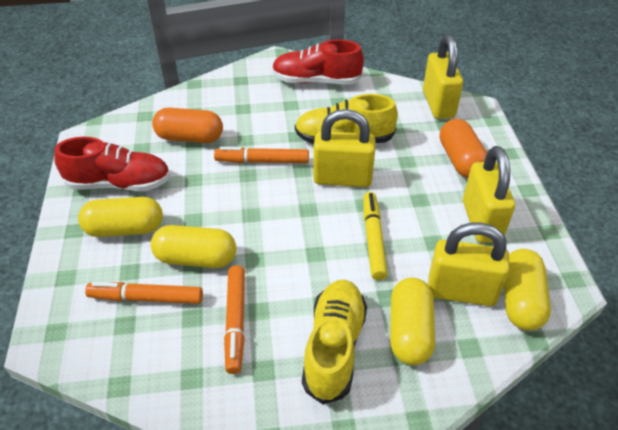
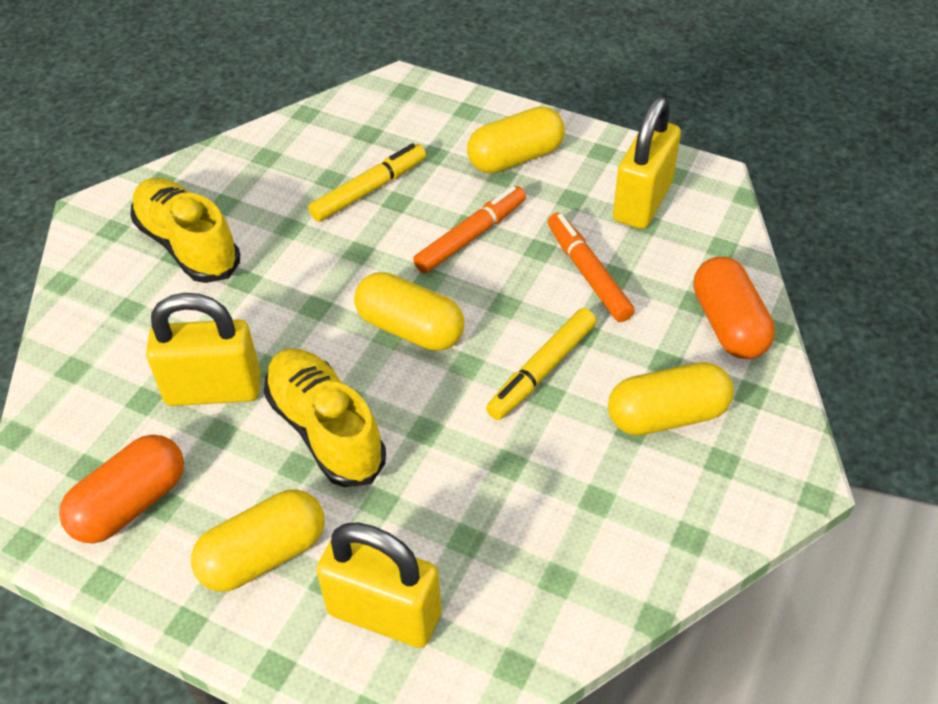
orange marker: [85,282,203,304] [214,147,309,163] [224,265,245,374] = 3 -> [413,186,526,273] [548,212,635,322] = 2
red shoe: [54,137,170,191] [272,40,364,85] = 2 -> none = 0
yellow marker: [363,192,388,280] = 1 -> [308,143,426,222] [486,308,597,420] = 2
yellow padlock: [313,109,376,187] [423,34,463,119] [428,223,510,306] [463,146,515,243] = 4 -> [146,293,261,406] [316,523,441,648] [613,96,681,229] = 3

